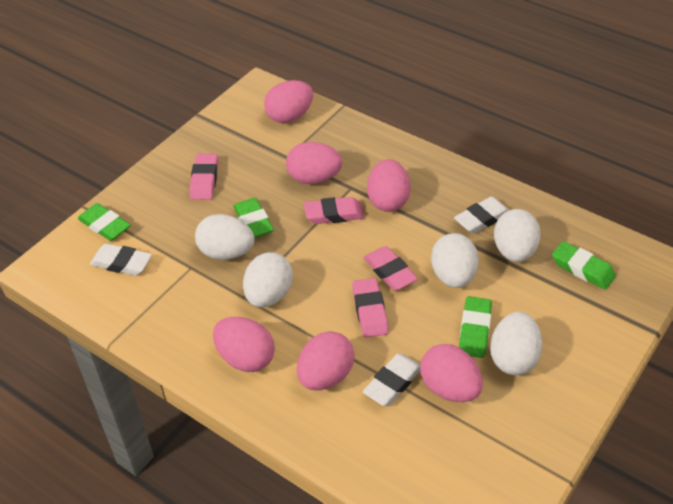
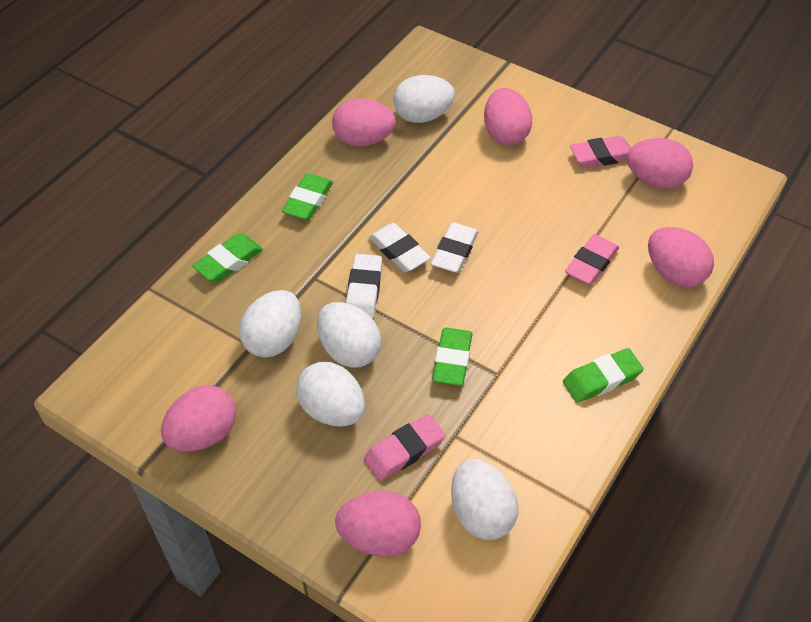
pink eraser: [190,153,218,200] [304,197,364,224] [352,278,389,338] [363,246,418,290] = 4 -> [364,414,445,481] [565,234,619,285] [570,136,631,168] = 3

